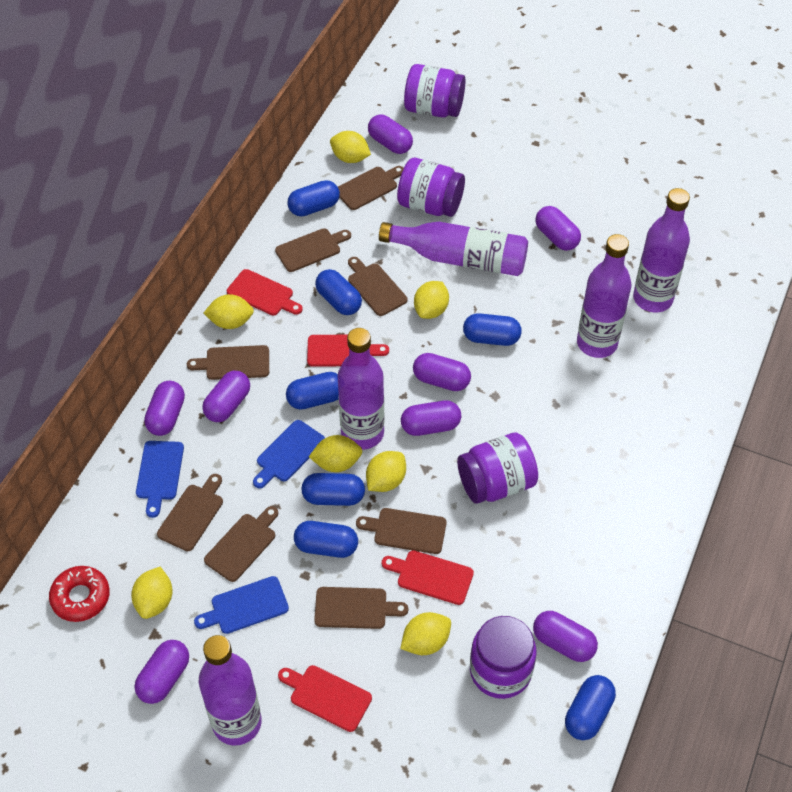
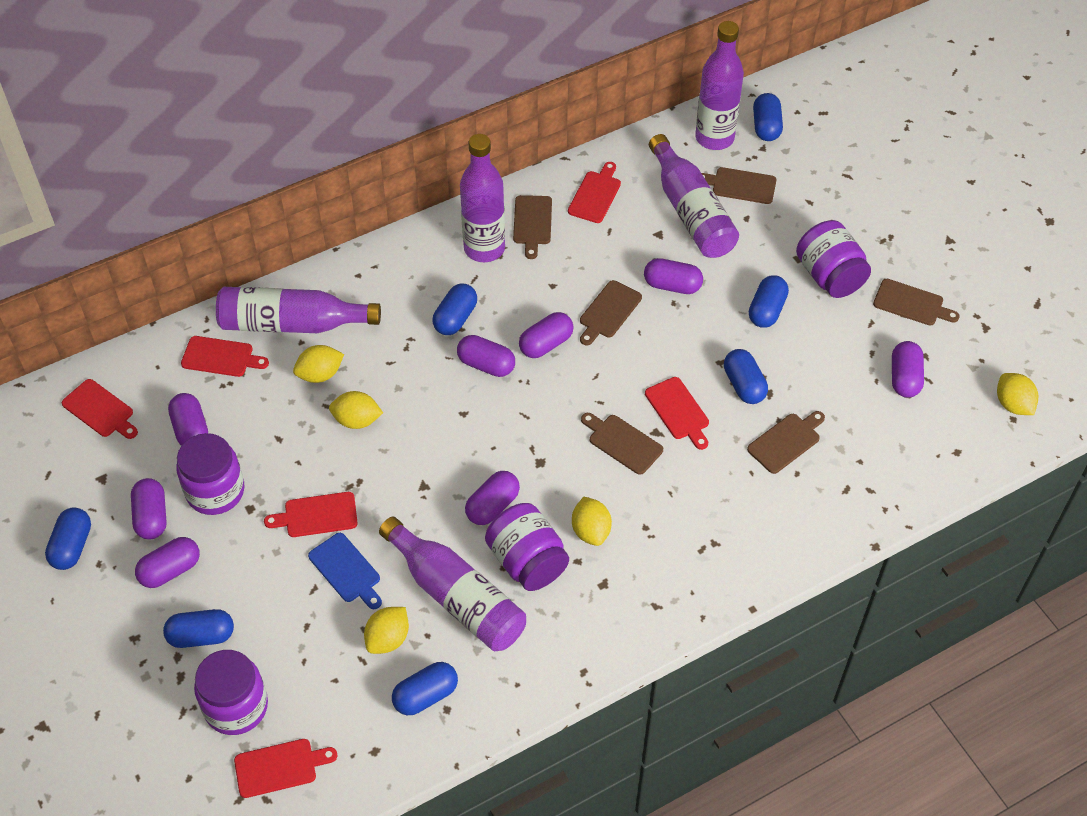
blue cutting board: [136,441,184,518] [194,576,289,634] [253,420,325,488] = 3 -> [308,533,382,609] = 1
brown cutting board: [157,474,223,551] [187,345,269,380] [204,506,278,582] [275,228,351,272] [314,587,408,629] [338,166,404,210] [348,257,408,316] [356,508,447,554] = 8 -> [513,195,552,259] [580,280,642,345] [581,413,663,475] [702,167,777,204] [747,411,825,474] [873,279,960,325] = 6
red cutting board: [227,269,303,315] [278,665,372,732] [307,335,389,367] [382,550,474,605] = 4 -> [62,379,138,439] [181,336,269,377] [234,739,337,798] [264,492,357,537] [568,162,621,223] [645,377,709,450] = 6
red donut: [49,566,110,622] = 1 -> none = 0
yellow lemon: [131,567,172,619] [204,294,254,329] [309,435,363,472] [330,131,371,163] [366,451,406,492] [400,612,451,655] [414,281,449,319] = 7 -> [293,345,344,383] [329,391,383,429] [364,607,409,654] [572,497,612,546] [997,373,1038,415] = 5

